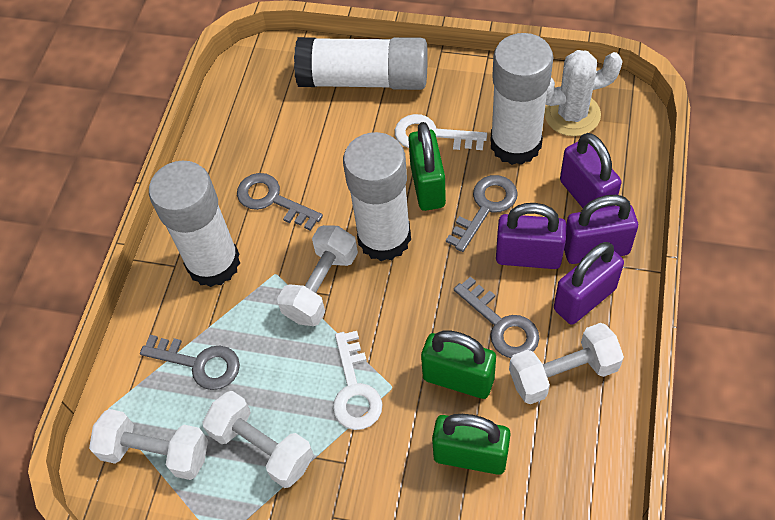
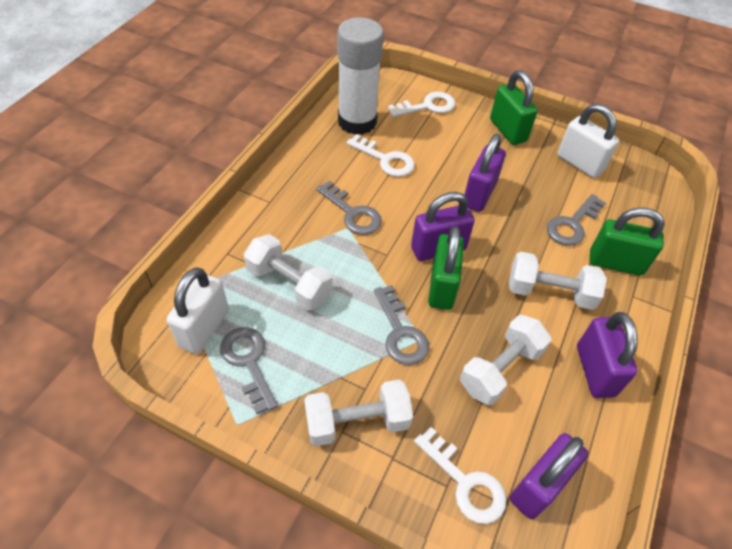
white cactus: [544,50,623,136] = 1 -> none = 0
white glue stick: [149,161,240,287] [294,37,428,90] [343,132,411,261] [490,33,553,165] = 4 -> [337,17,384,135] = 1
white key: [333,331,383,430] [395,114,487,150] = 2 -> [346,134,415,177] [388,92,455,117] [414,427,507,524] = 3
white padlock: none = 0 -> [167,267,229,354] [557,104,619,178] = 2

